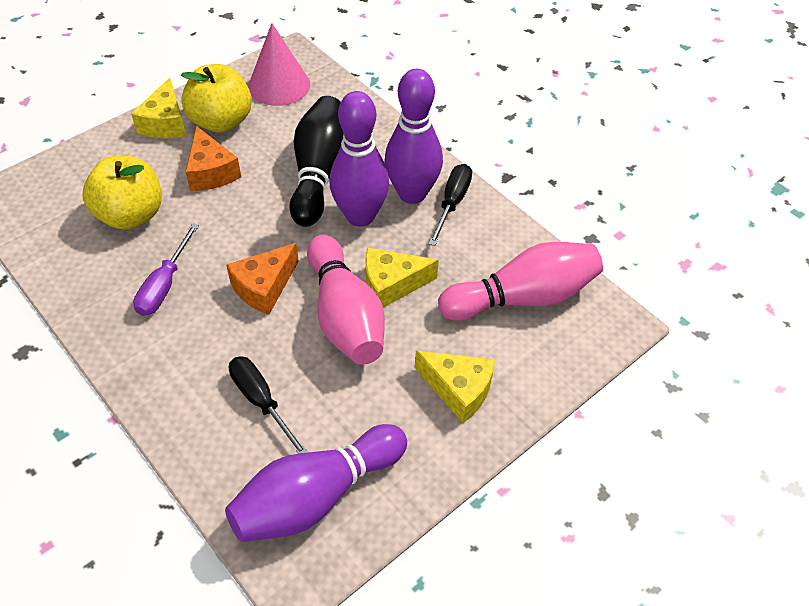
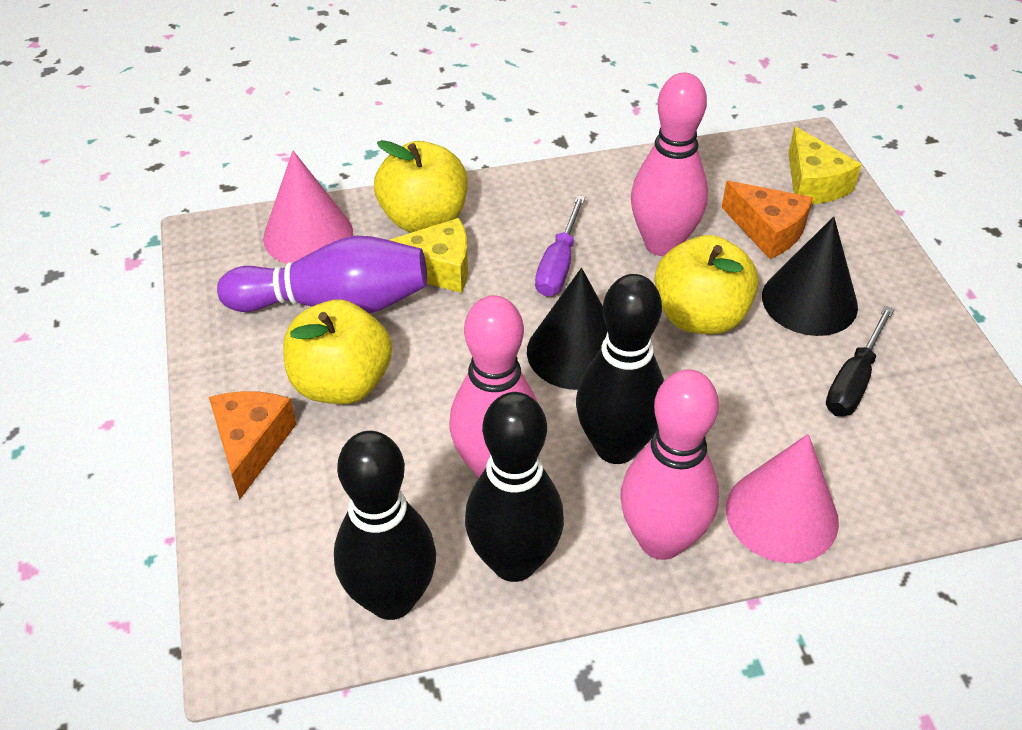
black bowling pin: [289,96,344,227] = 1 -> [334,431,436,620] [465,392,564,582] [576,274,664,464] = 3
black cone: none = 0 -> [527,268,608,390] [762,216,858,336] = 2
black screwdriver: [229,356,308,454] [429,164,472,246] = 2 -> [826,306,894,416] = 1
pink bowling pin: [307,235,385,365] [438,242,603,321] = 2 -> [449,296,538,478] [620,369,719,560] [631,73,708,256] = 3
pink cone: [248,23,310,106] = 1 -> [263,151,353,264] [726,434,839,563] = 2
purple bowling pin: [225,424,407,542] [330,91,389,227] [385,69,443,204] = 3 -> [217,236,427,314] = 1
yellow apple: [82,156,162,230] [181,64,252,133] = 2 -> [283,299,392,404] [374,140,468,233] [654,235,759,334] = 3
yellow cheese: [131,78,186,138] [365,248,439,308] [415,351,495,423] = 3 -> [390,218,468,293] [788,126,862,204] = 2

